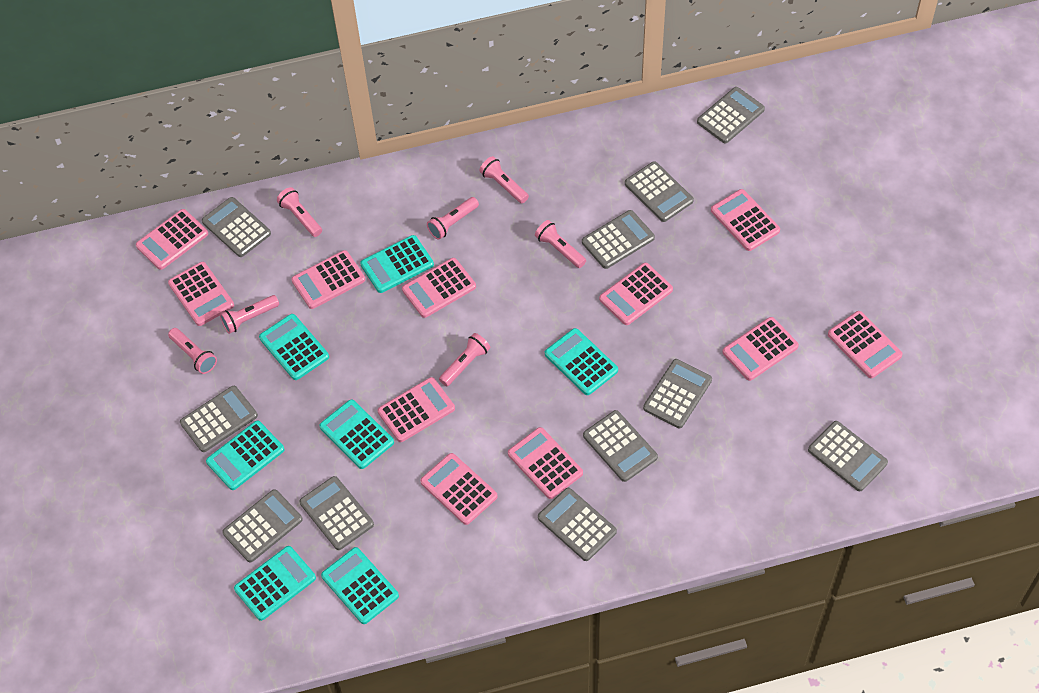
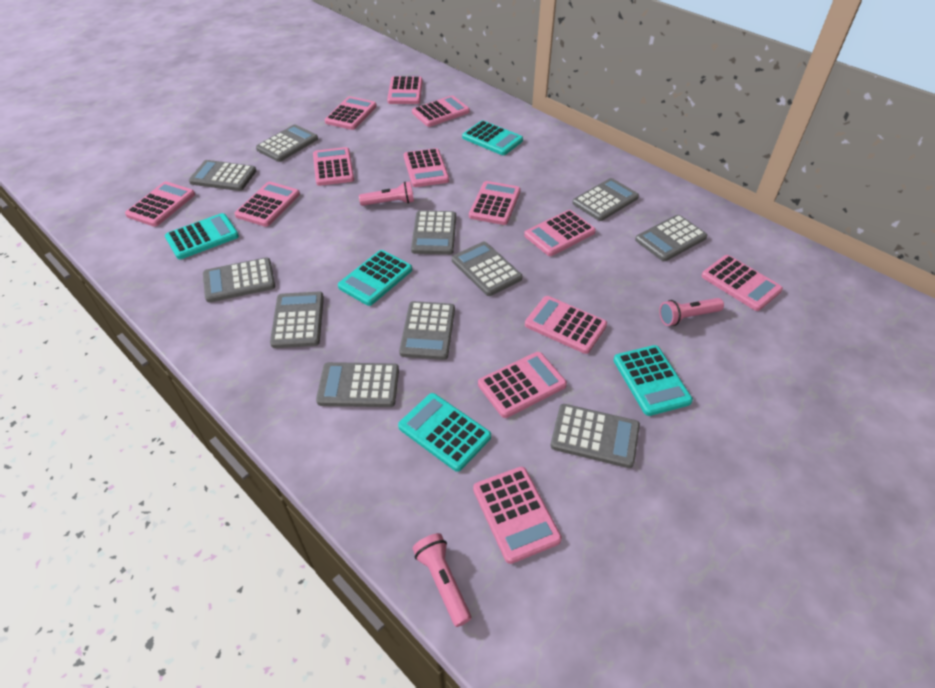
pink calculator: [136,209,208,270] [168,262,234,326] [291,250,365,309] [378,377,455,442] [402,258,476,318] [420,453,498,525] [508,427,583,499] [599,263,673,325] [711,189,780,251] [722,317,799,381] [828,311,903,378] = 11 -> [125,181,195,227] [234,182,300,227] [313,147,354,186] [325,96,377,130] [387,76,423,104] [404,148,449,187] [412,96,470,127] [469,181,521,225] [473,467,562,564] [478,352,567,418] [524,210,596,256] [525,296,607,354] [701,255,783,311] = 13
pink flashlight: [168,328,217,374] [220,295,279,334] [277,187,322,237] [427,197,479,240] [439,333,490,386] [479,156,529,203] [535,220,586,268] = 7 -> [359,181,414,206] [412,533,471,627] [659,298,724,326] = 3
turquoise calculator: [206,421,284,490] [234,546,316,621] [259,314,329,380] [319,399,394,469] [321,547,399,624] [360,235,434,293] [545,328,618,395] = 7 -> [165,213,239,259] [338,250,412,306] [398,393,491,472] [462,120,523,155] [613,345,693,416] = 5

